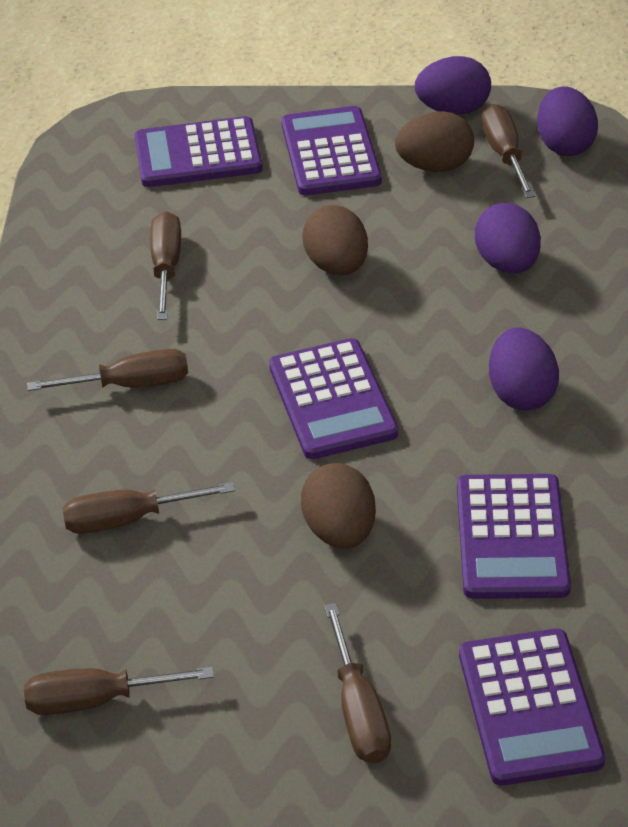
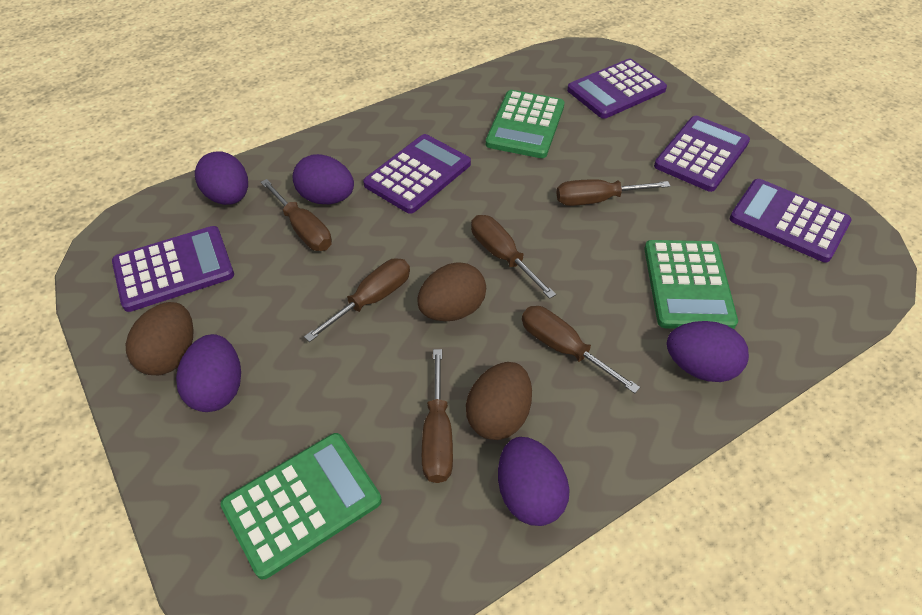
green calculator: none = 0 -> [220,433,382,579] [486,90,565,158] [644,240,738,329] = 3
purple egg: [415,56,491,115] [475,203,541,274] [489,327,559,411] [537,87,598,156] = 4 -> [176,334,241,412] [195,152,248,205] [292,154,354,204] [498,437,570,526] [667,321,749,382] = 5

